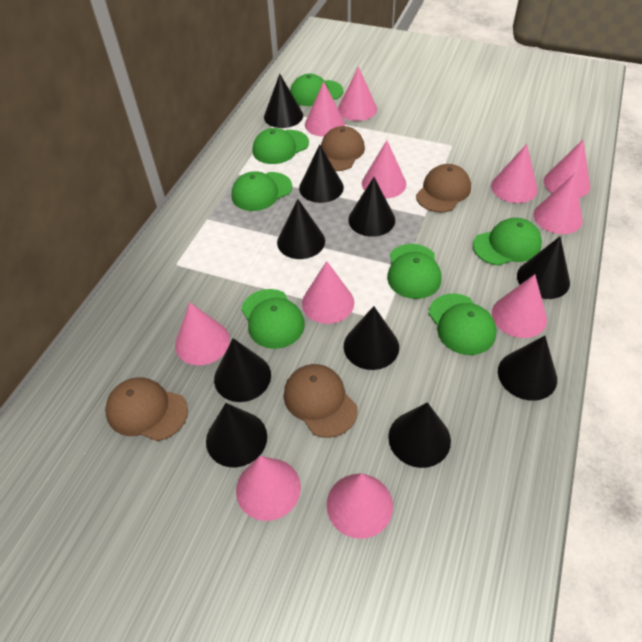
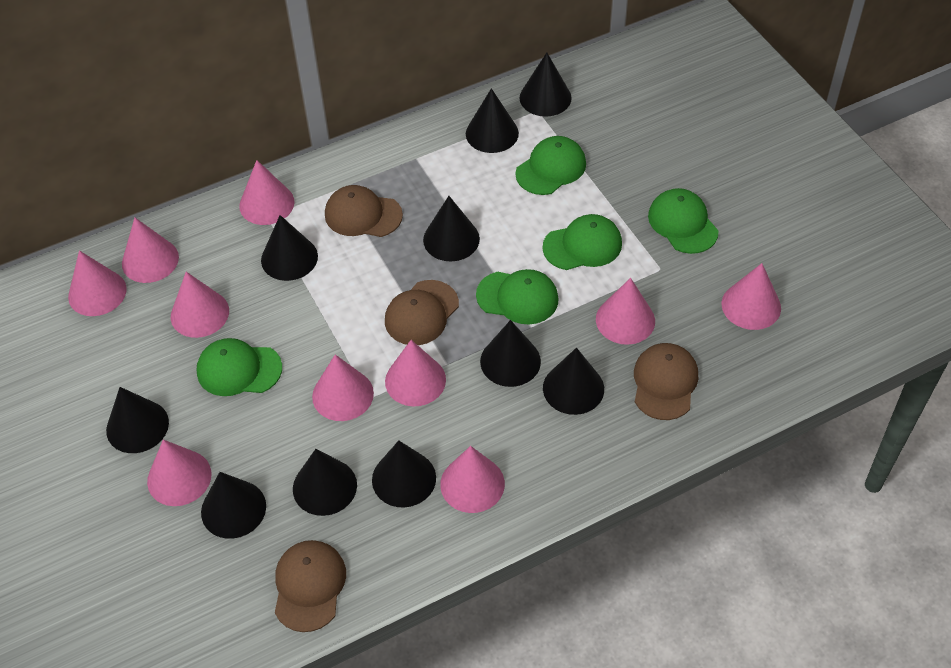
green cap: [231,171,292,211] [241,289,305,349] [253,128,309,164] [290,74,343,106] [387,244,441,299] [428,294,497,355] [473,218,542,266] = 7 -> [197,338,282,396] [476,269,559,324] [515,136,586,195] [542,214,622,270] [648,188,719,254] = 5
pink cone: [175,303,230,365] [236,456,301,521] [302,261,354,324] [305,81,345,137] [327,473,393,539] [338,66,377,121] [362,140,406,199] [491,144,538,203] [492,274,547,338] [534,173,583,234] [544,140,591,198] = 11 -> [68,250,127,316] [122,218,179,283] [147,439,211,506] [171,272,229,338] [239,160,295,225] [312,355,374,421] [385,340,446,406] [440,446,505,513] [596,278,655,345] [721,263,781,330] = 10

